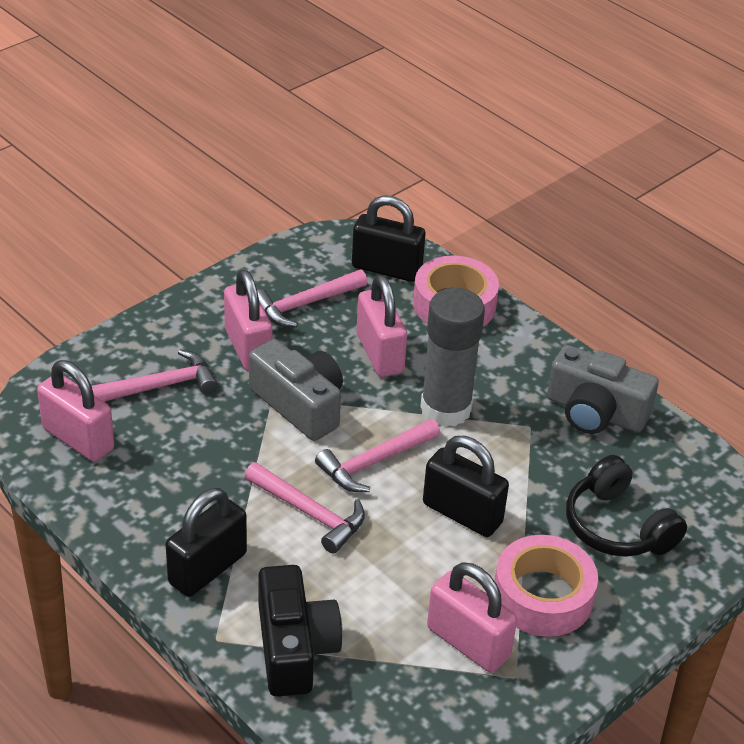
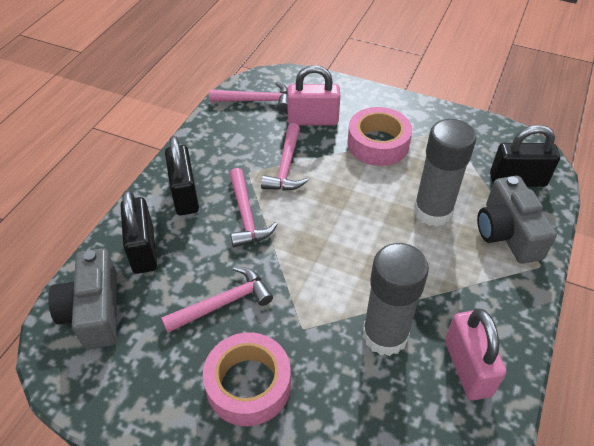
black camera: [258,565,343,697] = 1 -> none = 0
black headphones: [566,455,687,557] = 1 -> none = 0
grey glue stick: [420,288,485,427] = 1 -> [362,243,429,356] [414,119,476,227] = 2
pink padlock: [37,360,114,462] [224,269,272,372] [357,275,407,377] [427,562,517,673] = 4 -> [287,65,340,125] [445,309,506,401] = 2

